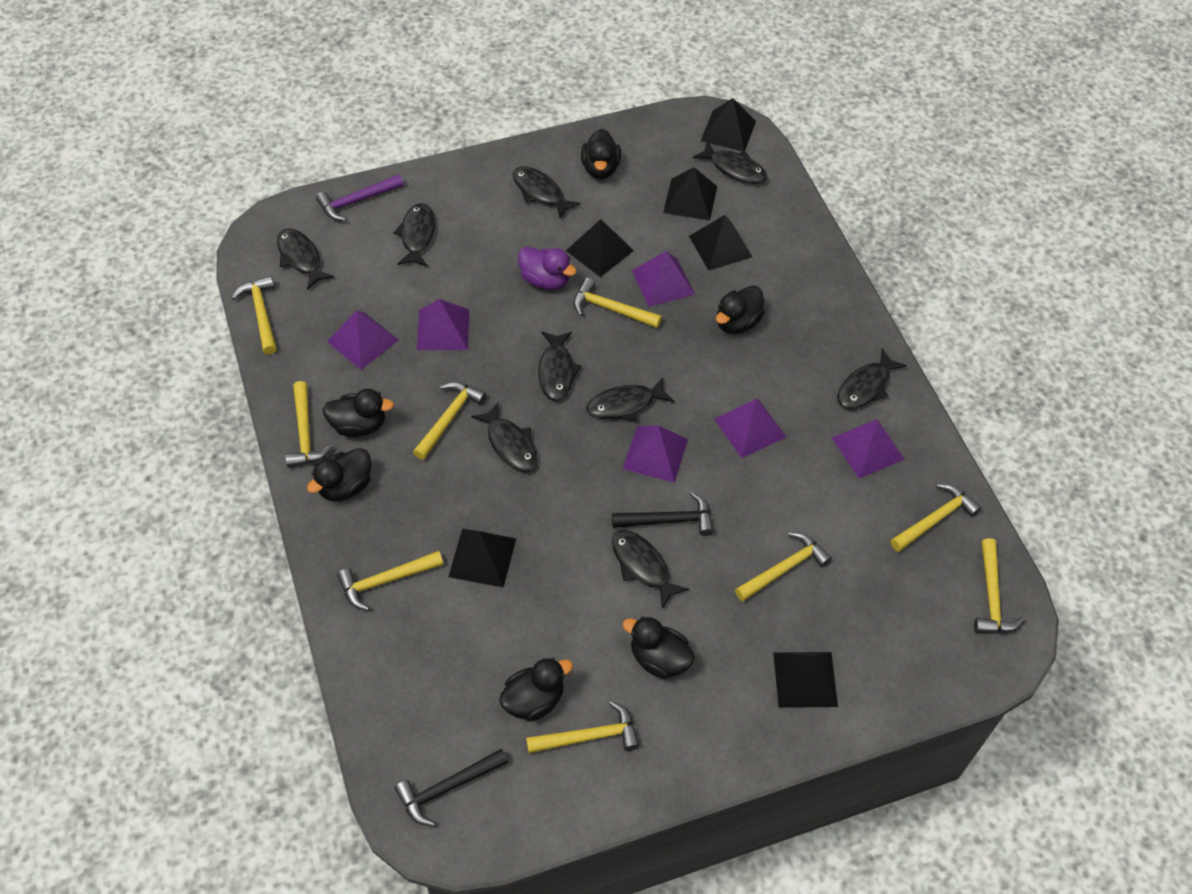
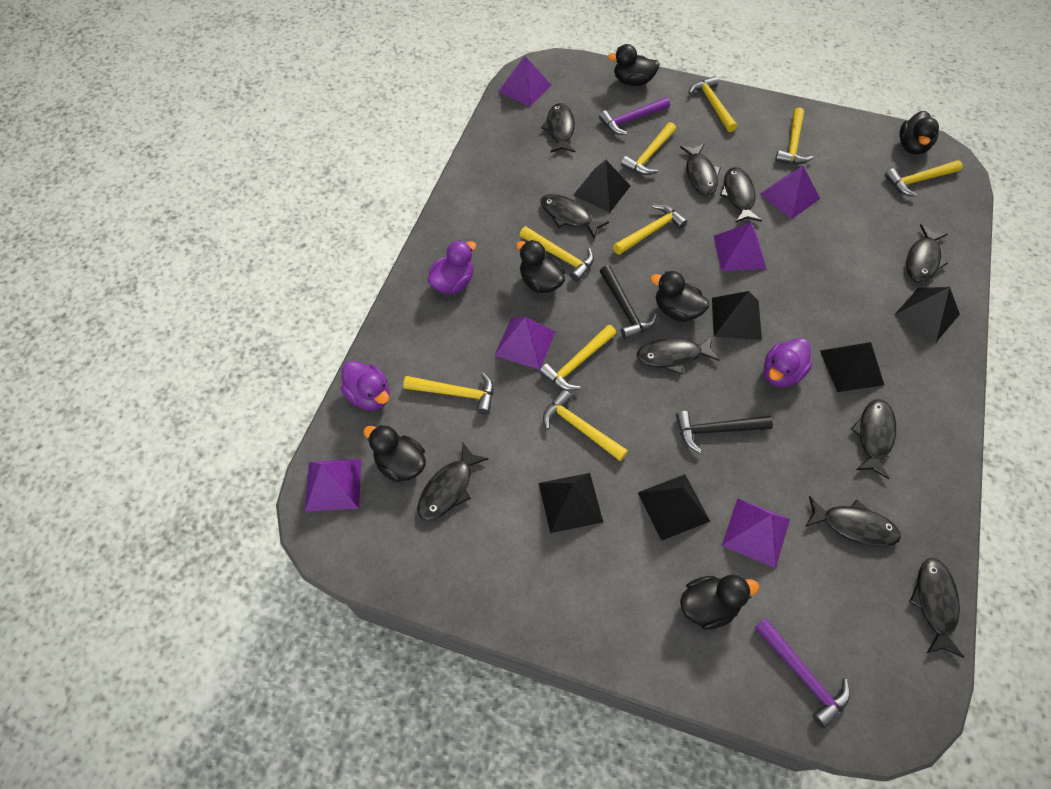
black fish: [277,228,334,290] [393,203,435,266] [471,402,538,473] [513,167,581,219] [538,331,582,401] [586,377,674,421] [612,530,689,609] [693,140,768,184] [837,348,907,409] = 9 -> [417,443,489,521] [540,194,609,239] [541,103,575,153] [637,336,720,374] [680,144,721,196] [720,167,762,223] [805,496,901,547] [851,399,896,479] [907,224,948,282] [909,558,965,658] = 10
purple duck: [518,247,577,290] = 1 -> [341,361,390,410] [428,240,476,294] [764,338,812,387] = 3
purple hammer: [316,174,404,221] = 1 -> [599,97,670,135] [754,618,850,729] = 2

